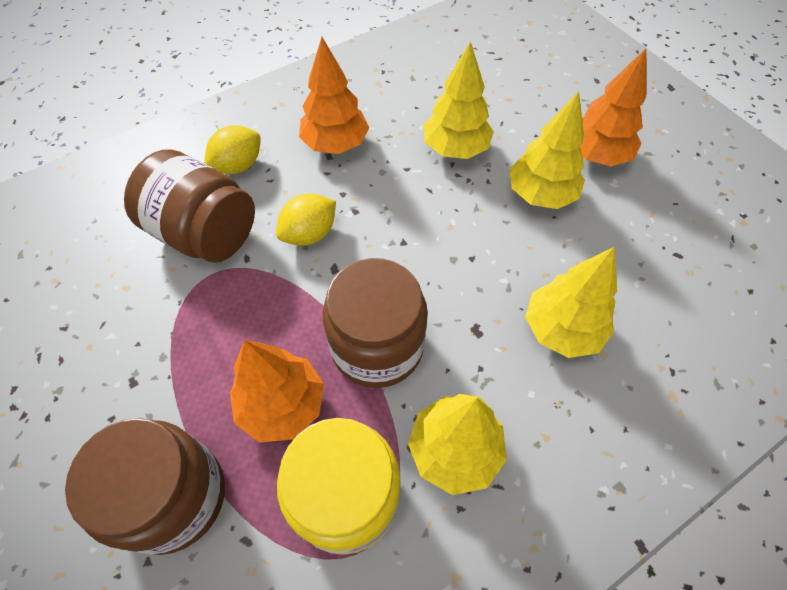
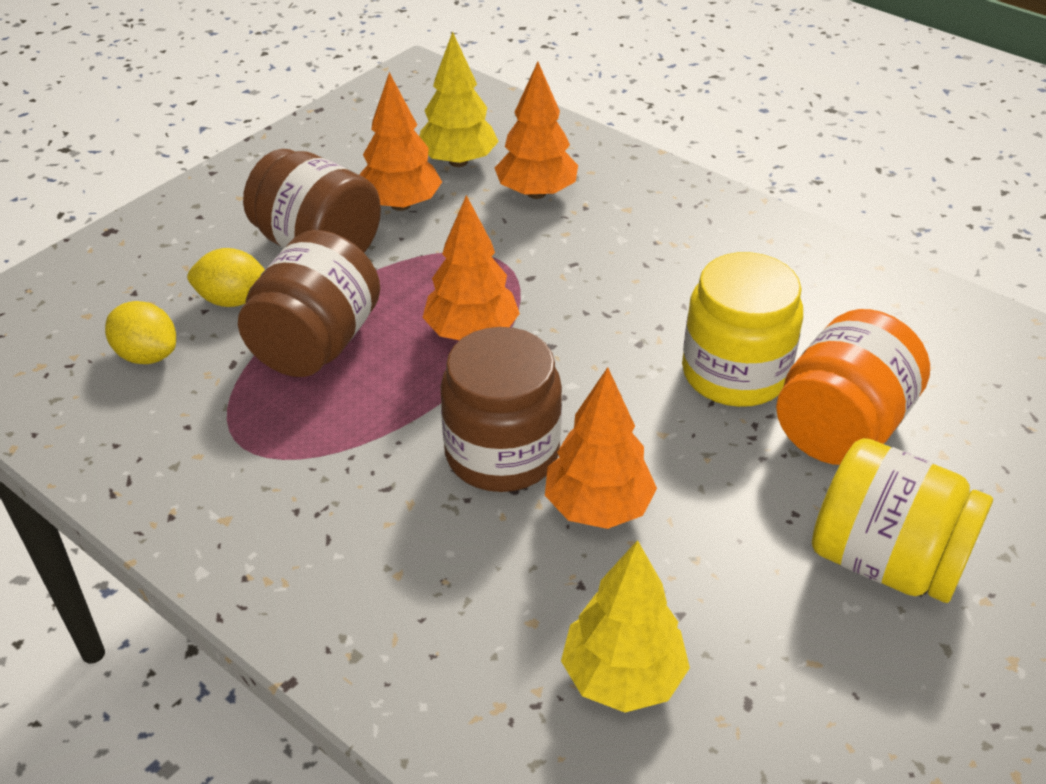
orange jar: none = 0 -> [776,309,930,465] = 1
orange tree: [230,340,324,443] [299,37,369,154] [580,49,646,166] = 3 -> [359,72,442,211] [422,195,520,340] [495,62,578,199] [545,367,657,529] = 4
yellow jar: [277,418,401,555] = 1 -> [682,252,803,407] [812,438,993,603] = 2
yellow tree: [408,394,507,495] [423,41,494,159] [510,91,585,209] [525,247,617,358] = 4 -> [419,32,499,167] [561,540,690,713] = 2

